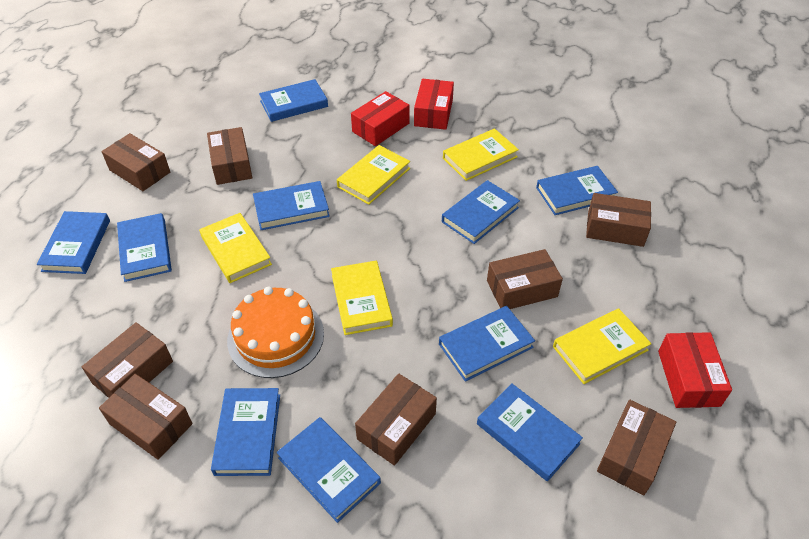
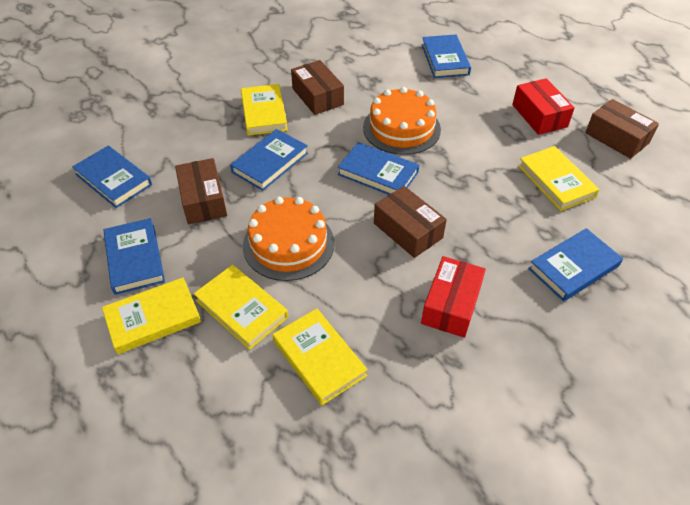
blue book: [37,211,110,274] [117,213,172,282] [211,388,280,476] [253,181,330,230] [259,79,328,122] [277,417,381,523] [439,306,535,382] [442,180,520,244] [477,383,583,482] [536,166,618,215] = 10 -> [72,146,152,208] [103,218,165,295] [230,129,308,191] [338,142,419,195] [422,34,471,78] [528,228,623,302] = 6
brown box: [82,322,173,397] [99,374,193,460] [102,133,170,191] [207,127,252,185] [355,373,437,466] [487,249,563,309] [586,193,651,247] [597,400,676,495] = 8 -> [175,158,227,224] [291,60,344,115] [374,186,447,258] [585,99,659,159] = 4
orange cake: [227,287,324,378] = 1 -> [243,197,335,281] [363,87,441,155] = 2
red box: [351,91,410,146] [414,79,454,130] [658,332,732,408] = 3 -> [421,256,486,338] [512,78,575,135] = 2

